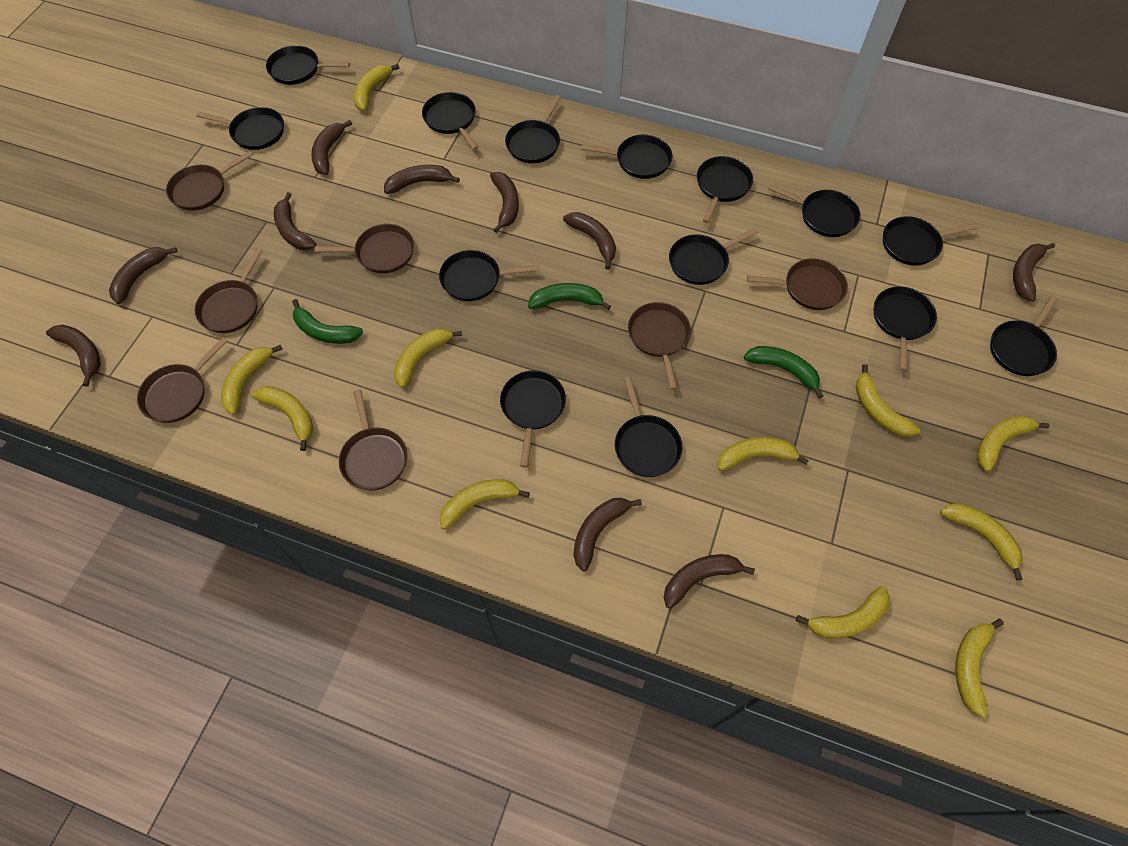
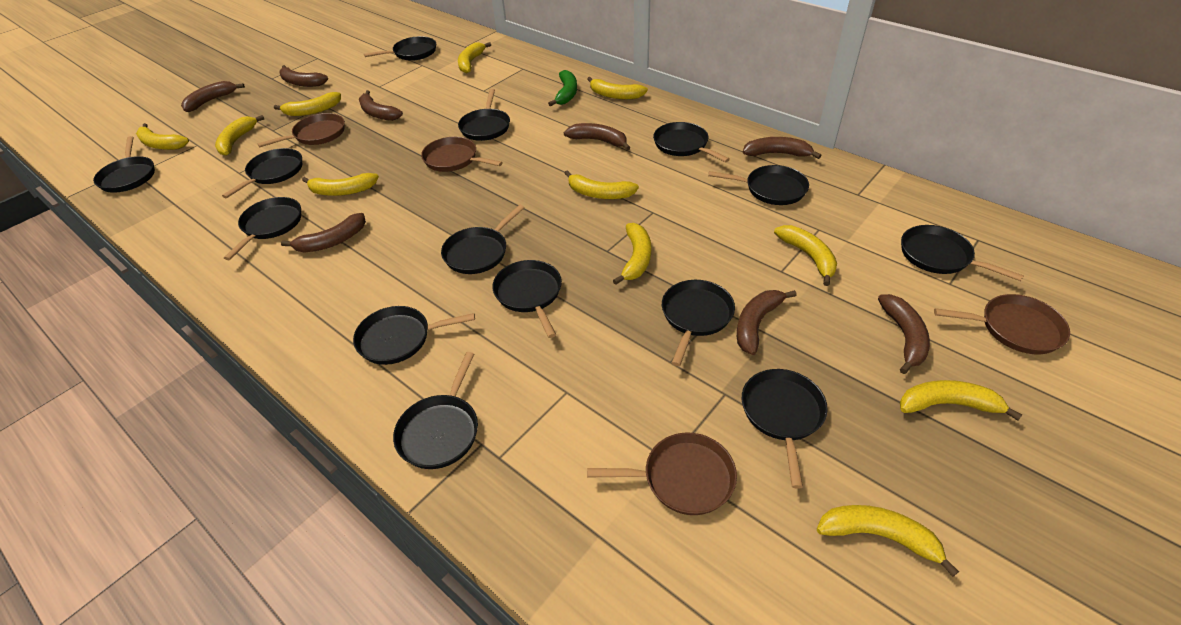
brown banana: [46,325,101,387] [109,247,177,304] [274,192,316,250] [311,120,352,175] [384,165,460,194] [490,172,519,233] [563,212,616,269] [574,498,642,571] [663,554,755,608] [1013,243,1055,302] = 10 -> [181,81,245,112] [279,65,328,87] [281,213,366,253] [359,90,403,121] [564,123,630,150] [737,290,797,355] [743,137,822,159] [878,294,930,374] = 8
brown pan: [137,337,228,423] [166,151,253,211] [195,248,263,333] [314,224,414,273] [339,390,407,490] [628,302,691,390] [747,258,848,310] = 7 -> [258,113,345,147] [421,137,503,172] [587,432,737,515] [934,294,1070,354] = 4
green banana: [292,299,363,344] [528,283,611,310] [744,346,823,398] = 3 -> [548,70,577,106] = 1

